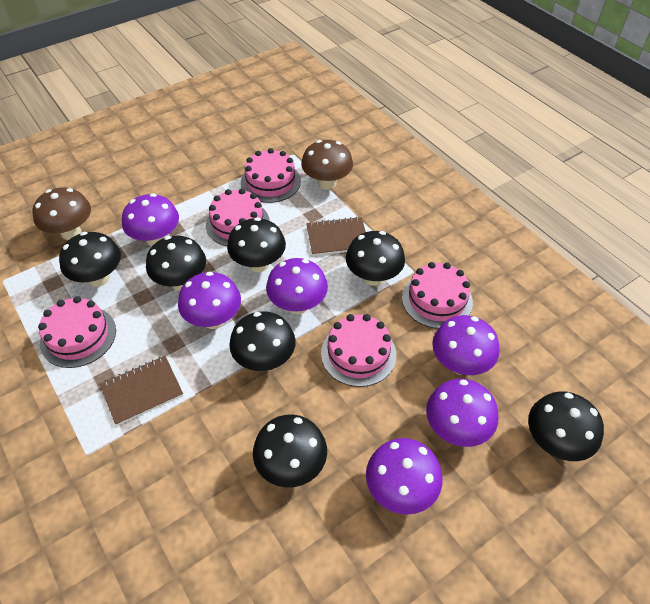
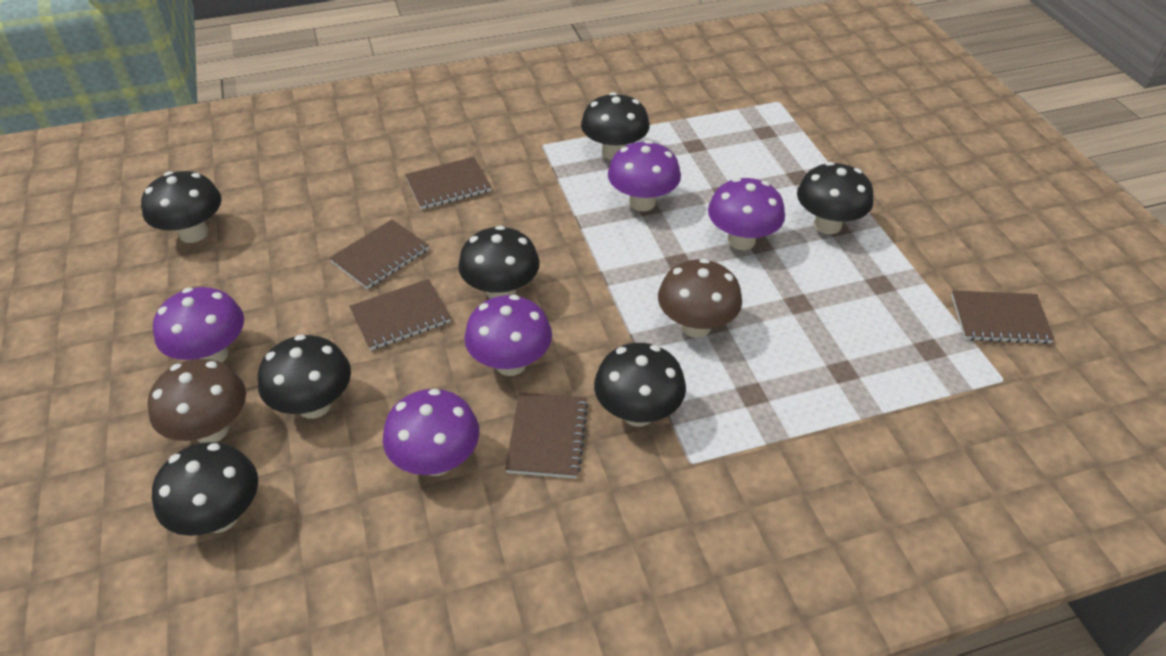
brown notebook: [100,356,183,426] [306,217,366,256] = 2 -> [330,220,429,289] [349,279,451,351] [405,157,491,210] [505,392,589,478] [951,290,1055,344] = 5
pink cake: [38,296,116,368] [206,188,270,246] [241,148,301,203] [321,314,396,387] [402,262,473,329] = 5 -> none = 0
purple mushroom: [122,193,179,247] [178,272,241,329] [266,258,328,314] [366,438,442,515] [426,379,498,447] [432,315,499,375] = 6 -> [153,287,244,363] [383,388,479,476] [464,295,552,376] [608,140,681,211] [708,178,785,250] = 5

